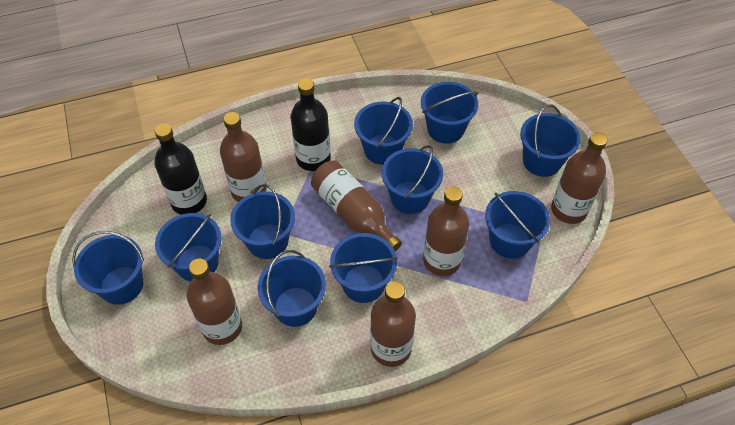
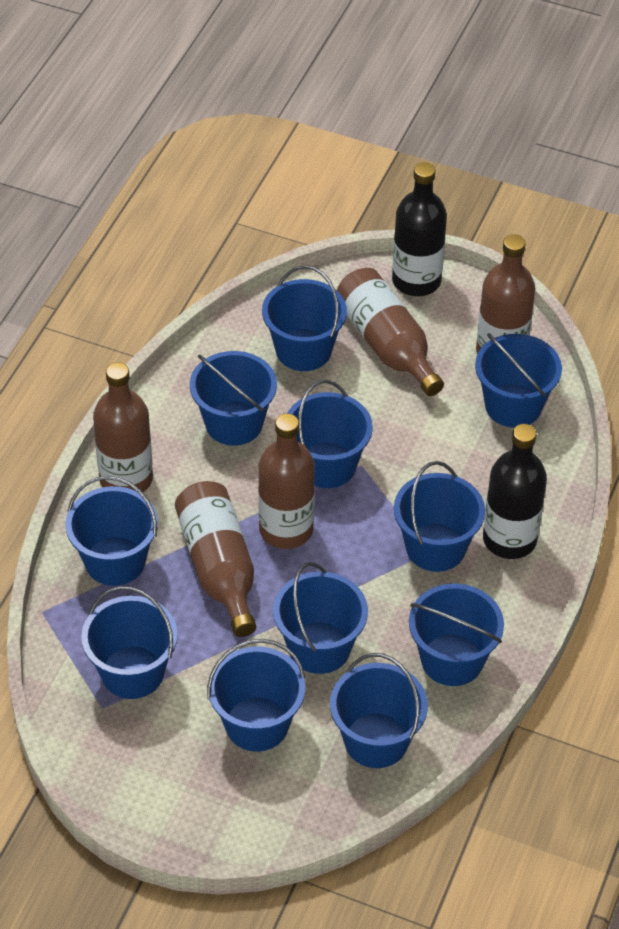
blue bucket: [72,231,144,305] [155,213,222,281] [230,184,295,259] [257,250,326,327] [329,233,398,303] [354,97,413,165] [382,145,443,214] [421,82,478,144] [485,191,550,259] [520,104,581,177] = 10 -> [65,476,158,586] [81,586,178,699] [190,351,277,446] [207,639,305,751] [262,265,347,371] [273,562,368,674] [287,380,373,488] [330,653,428,768] [394,461,485,572] [409,584,504,686] [475,333,562,428] = 11
brown bottle: [186,258,242,345] [220,112,267,202] [311,160,402,251] [370,282,416,367] [423,186,469,276] [551,132,607,224] = 6 -> [93,362,153,492] [175,481,256,637] [258,413,315,549] [337,268,444,396] [476,234,535,354] = 5

